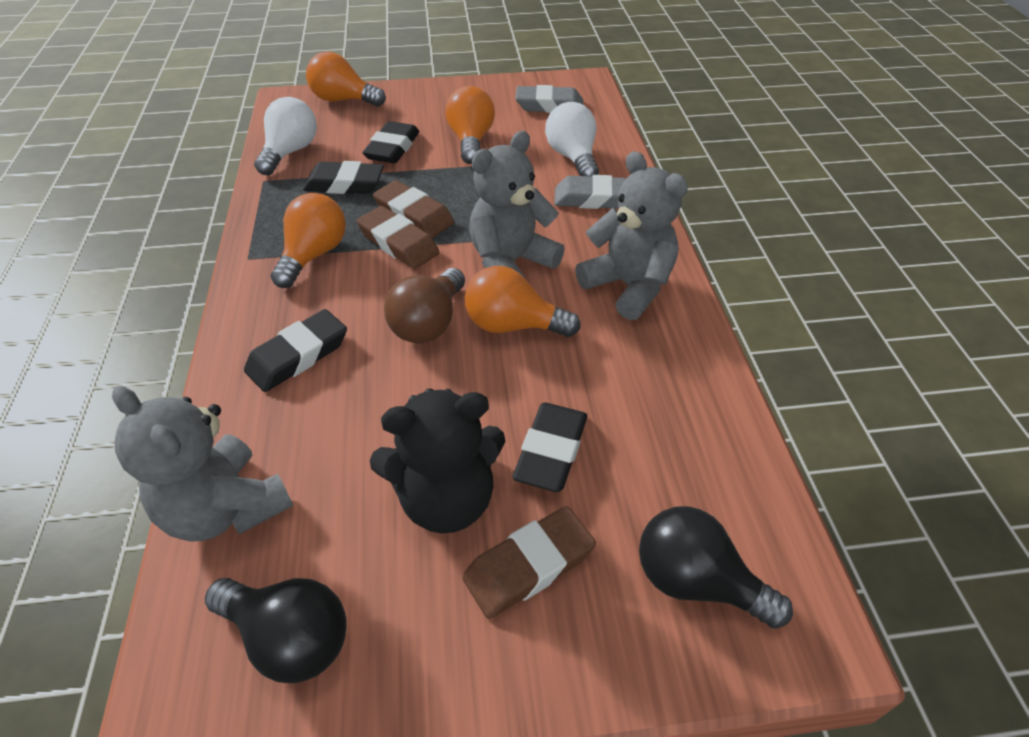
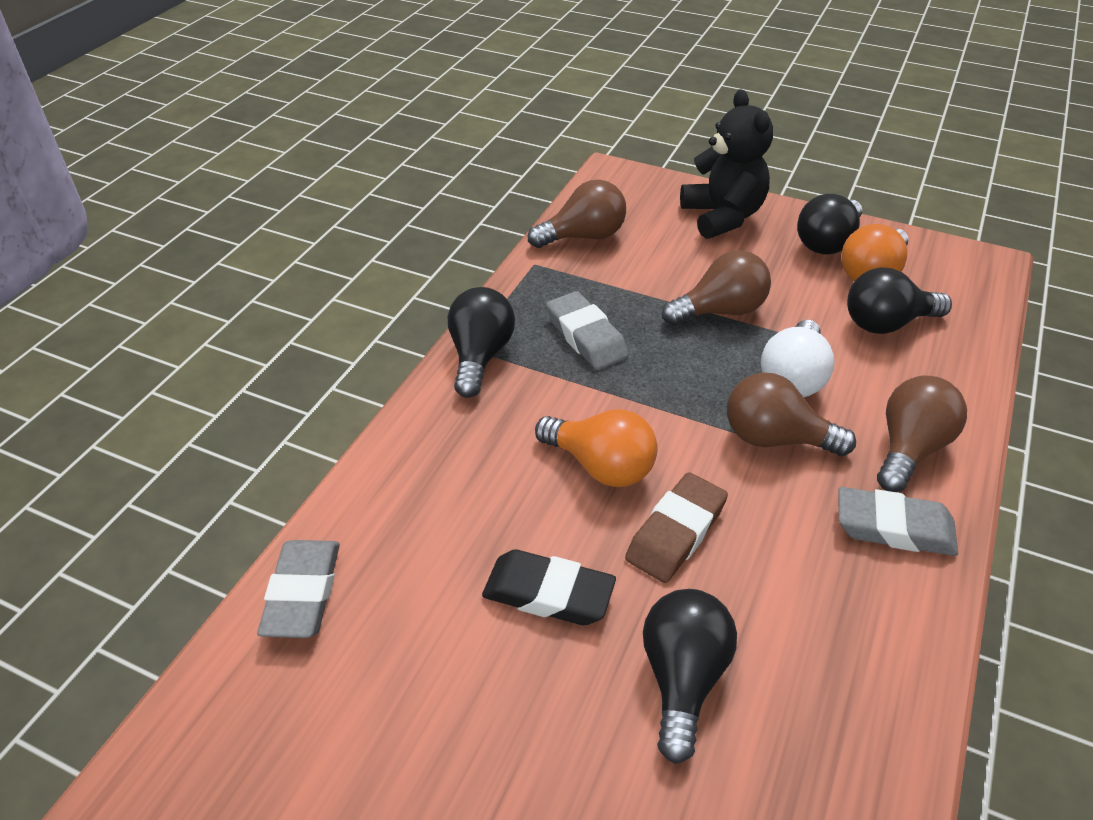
black eraser: [244,309,347,392] [303,161,384,194] [362,121,419,164] [512,403,587,492] = 4 -> [482,549,616,625] = 1
black light bulb: [205,578,347,683] [639,506,793,629] = 2 -> [447,287,515,398] [643,589,737,764] [797,194,862,255] [847,268,952,334] = 4
brown eraser: [357,206,439,269] [373,180,454,238] [462,506,596,619] = 3 -> [625,472,728,583] = 1
brown light bulb: [384,268,465,343] = 1 -> [528,180,626,248] [662,250,771,326] [727,373,856,456] [877,376,967,492] = 4
grey eraser: [515,85,583,113] [554,175,627,209] = 2 -> [257,540,340,638] [546,291,629,370] [838,487,958,556] = 3
grey teddy bear: [112,386,294,541] [469,131,565,279] [575,151,688,320] = 3 -> none = 0
orange light bulb: [271,193,346,288] [306,51,386,107] [445,86,495,164] [465,266,581,337] = 4 -> [535,409,658,487] [841,224,909,281] = 2
white light bulb: [254,97,317,175] [545,102,599,176] = 2 -> [761,320,835,397] = 1

